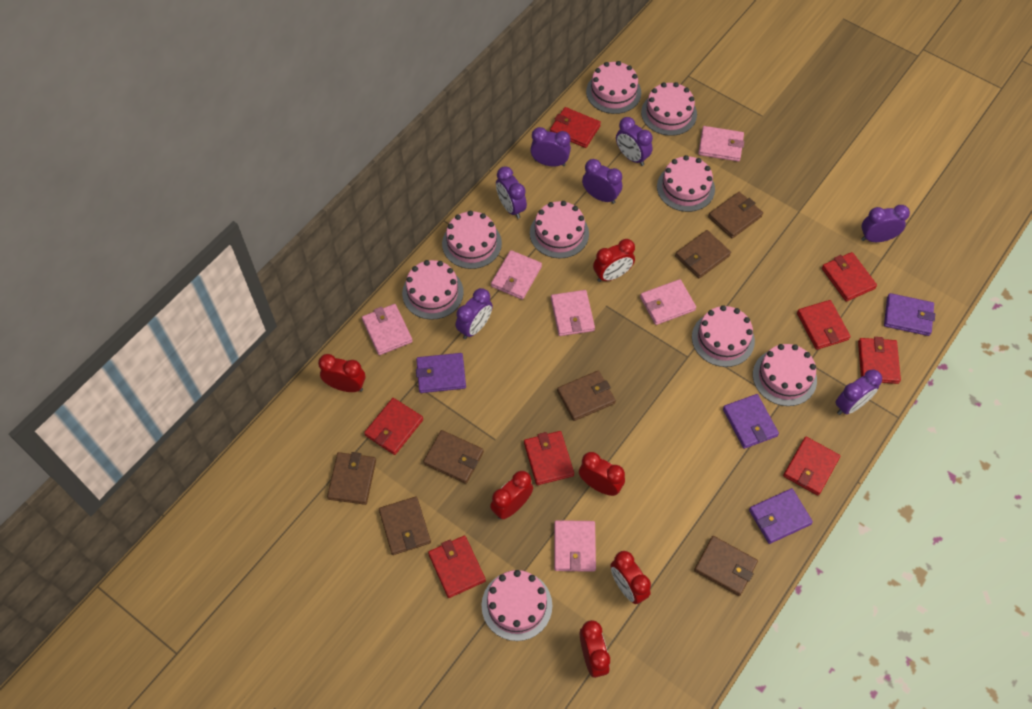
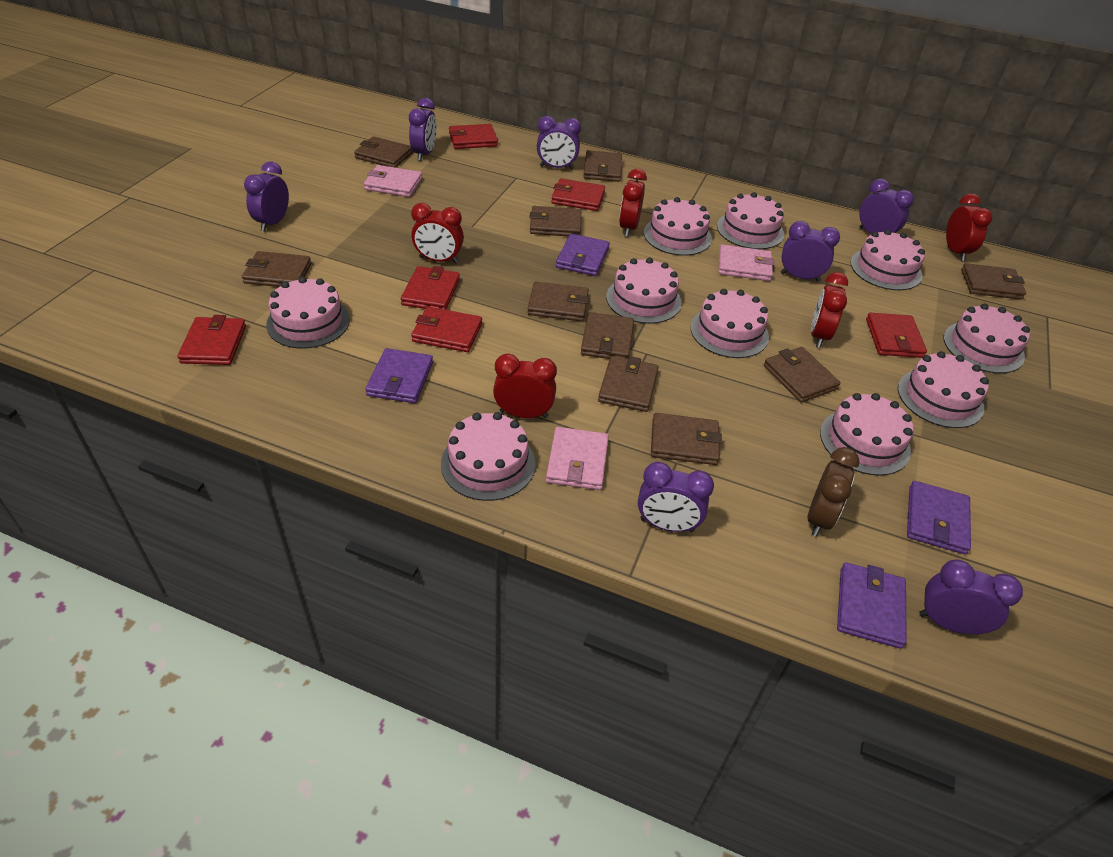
brown clock: none = 0 -> [808,447,860,537] = 1
brown wallet: [327,452,376,505] [379,496,431,555] [423,430,484,484] [557,371,616,421] [675,230,731,278] [694,536,758,596] [708,192,763,238] = 7 -> [242,251,311,287] [354,136,412,168] [527,282,589,321] [529,206,581,236] [581,312,634,359] [583,150,622,182] [598,356,659,412] [651,413,722,465] [764,347,841,403] [961,263,1026,300] = 10
pink cake: [402,260,464,320] [442,211,502,269] [482,570,552,641] [530,201,589,258] [586,61,641,114] [641,82,697,136] [657,155,715,212] [692,305,755,367] [753,344,817,406] = 9 -> [266,277,350,349] [441,412,536,501] [606,258,682,324] [644,197,712,256] [690,289,769,358] [717,192,784,249] [820,393,914,476] [851,230,925,290] [898,351,989,428] [943,304,1030,373] = 10
pink wallet: [362,304,413,355] [491,250,542,300] [551,290,595,336] [554,520,596,572] [640,279,696,325] [698,126,744,161] = 6 -> [364,165,422,197] [546,427,609,490] [719,244,775,281] = 3
red clock: [318,354,365,392] [490,471,533,519] [579,452,625,496] [580,620,610,678] [593,239,635,282] [610,551,651,604] = 6 -> [411,203,464,263] [493,353,557,418] [619,169,647,237] [811,272,848,348] [946,193,992,261] = 5
red wallet: [364,398,423,455] [428,535,486,598] [524,431,574,485] [550,107,601,148] [783,437,840,496] [797,300,851,350] [822,252,877,302] [858,337,901,384] = 8 -> [177,315,246,365] [401,266,460,310] [411,306,482,352] [449,124,498,149] [551,178,605,211] [866,313,927,358] = 6

